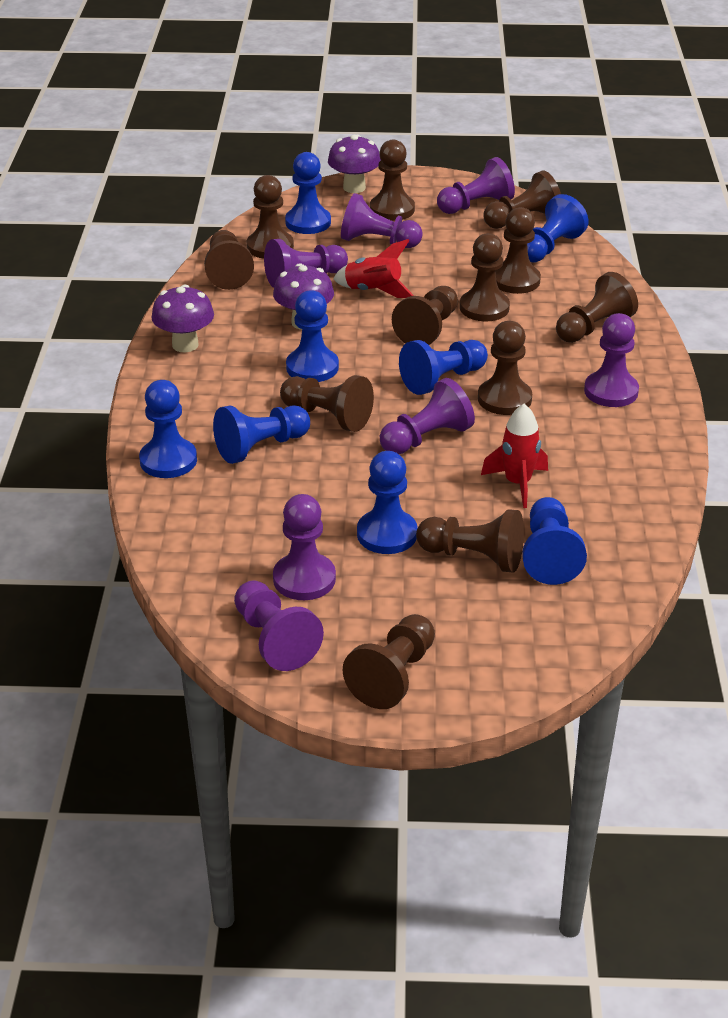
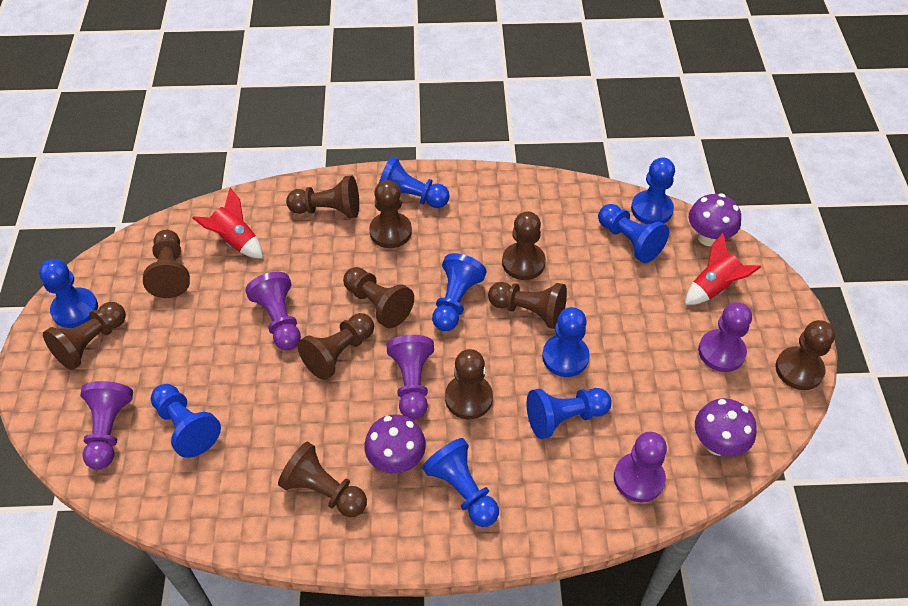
blue pawn: [139,380,197,478] [213,405,310,464] [285,152,331,234] [286,290,339,382] [357,451,418,554] [399,340,488,395] [522,497,587,585] [527,194,588,263] = 8 -> [39,259,98,328] [151,384,221,458] [379,156,450,208] [422,438,499,527] [432,253,486,331] [526,388,612,439] [542,307,590,377] [598,204,669,263] [631,158,675,224] = 9
brown pawn: [204,230,254,290] [247,175,294,259] [280,375,374,432] [343,614,435,709] [370,140,415,221] [392,286,458,345] [416,509,524,572] [460,233,510,321] [478,321,532,415] [484,171,561,229] [495,207,541,294] [556,272,638,343] = 12 -> [43,302,126,370] [143,230,190,298] [278,442,367,517] [286,175,359,218] [298,313,374,380] [343,267,414,328] [369,180,412,248] [445,349,493,419] [488,282,567,329] [502,211,546,280] [775,320,835,390] = 11
purple pawn: [234,580,324,671] [264,239,348,288] [273,494,336,600] [341,193,423,248] [380,378,475,454] [437,157,515,214] [584,313,639,407] = 7 -> [80,381,133,470] [245,272,301,350] [387,335,434,420] [614,432,667,502] [698,302,752,372] = 5

